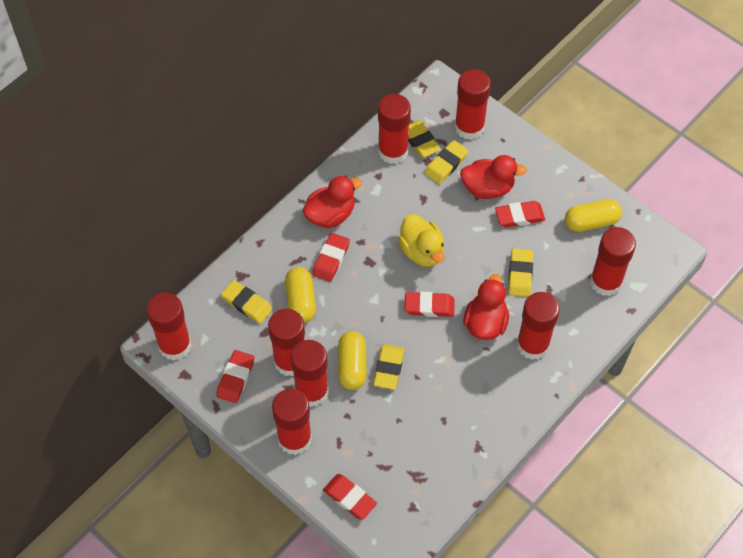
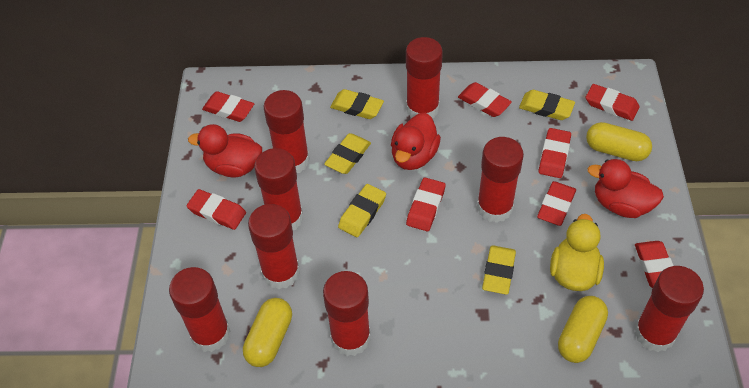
red eraser: [216,350,254,403] [312,233,350,282] [323,474,377,520] [405,292,455,317] [495,201,545,228] = 5 -> [186,189,246,230] [202,91,254,122] [406,178,446,231] [458,82,512,117] [537,181,576,226] [539,128,571,178] [586,84,640,121] [635,241,674,288] = 8

